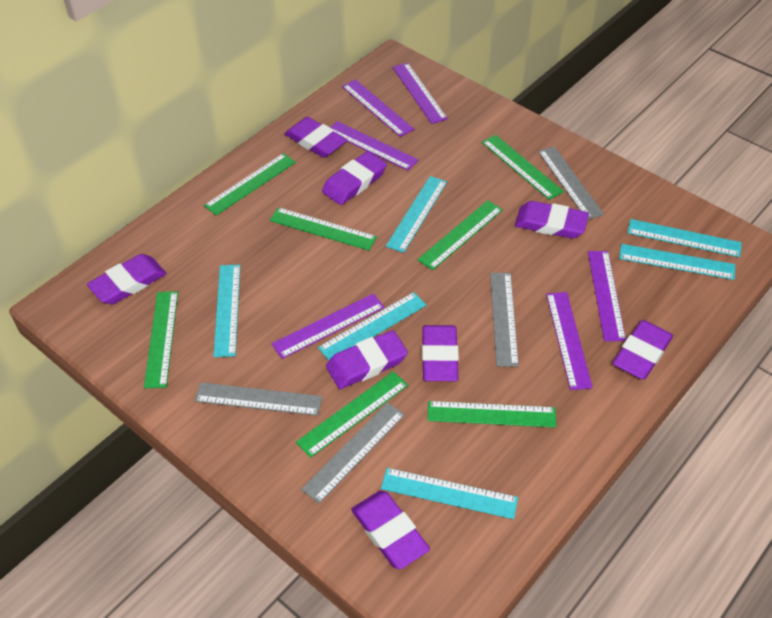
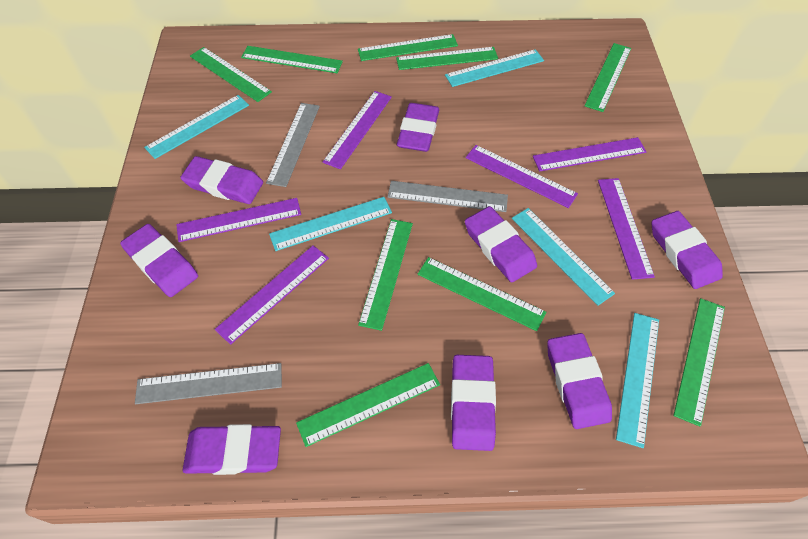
green ruler: [144,291,178,388] [204,153,296,215] [270,207,377,251] [296,371,408,458] [418,200,503,270] [427,401,556,428] [482,135,564,200] = 7 -> [190,47,272,102] [241,46,343,73] [296,363,440,447] [358,34,458,61] [358,219,413,331] [396,47,498,70] [417,257,546,331] [584,43,631,112] [673,298,725,427] = 9
grey ruler: [195,382,322,416] [301,402,405,504] [490,273,519,367] [538,146,604,220] = 4 -> [135,363,282,404] [266,103,320,187] [387,181,508,212] = 3
turquoise ruler: [213,264,240,357] [318,292,427,360] [381,468,518,519] [386,176,447,253] [619,244,735,280] [628,219,742,257] = 6 -> [144,95,249,159] [269,197,392,251] [445,49,544,87] [512,208,615,306] [616,313,659,448] = 5

